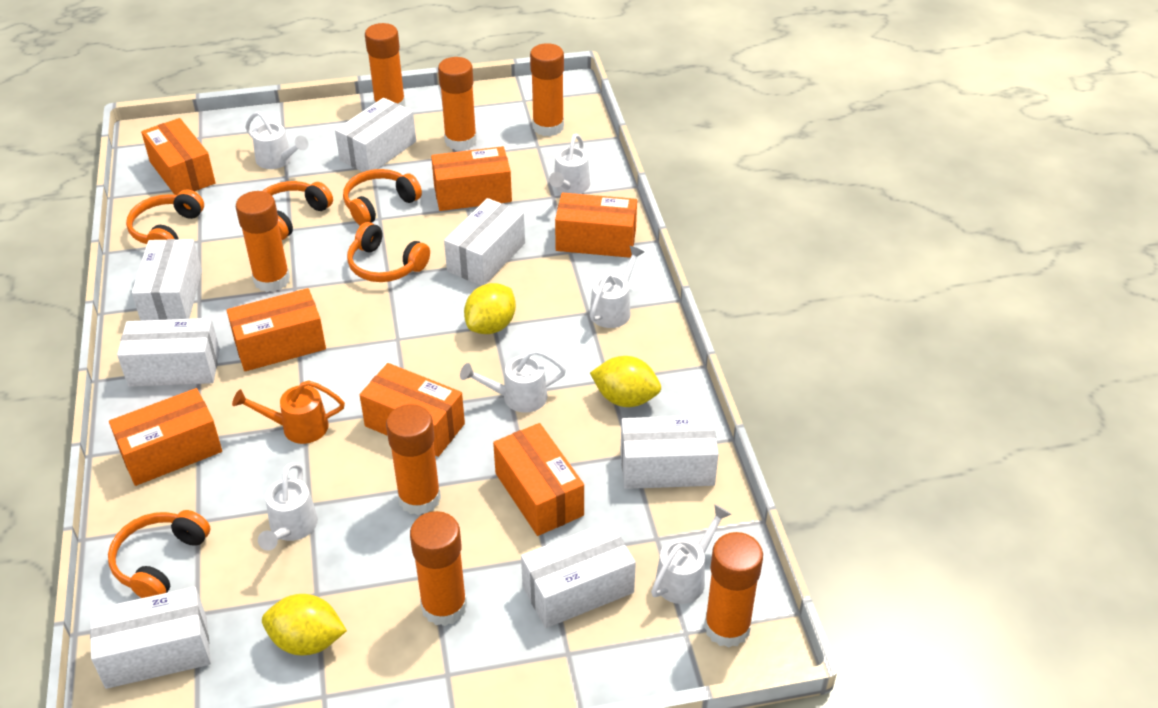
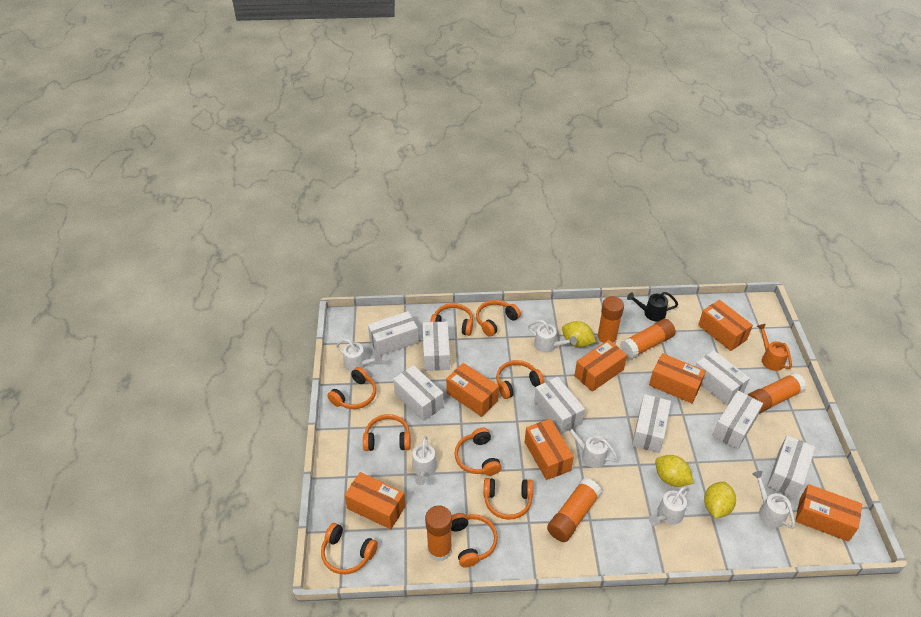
black watering can: none = 0 -> [627,292,678,321] = 1
orange glue stick: [236,191,290,292] [365,23,406,107] [386,404,441,515] [410,511,467,626] [438,57,477,151] [530,43,564,136] [704,532,763,648] = 7 -> [425,505,452,561] [547,478,602,542] [596,296,624,346] [620,319,676,359] [748,373,806,414] = 5
orange headphones: [108,510,210,598] [126,190,204,244] [263,181,333,240] [343,169,422,226] [347,222,430,282] = 5 -> [321,523,378,574] [327,367,376,409] [363,414,411,451] [430,303,473,336] [451,513,498,568] [454,428,501,476] [476,300,521,337] [484,478,533,520] [496,360,544,399] = 9
white box: [90,587,211,689] [117,318,220,387] [132,239,202,321] [335,98,416,172] [444,198,525,286] [521,521,636,628] [621,415,718,489] = 7 -> [368,311,419,356] [393,365,444,421] [423,321,450,371] [534,377,585,434] [632,394,671,453] [695,350,750,405] [712,391,763,449] [767,435,815,499] = 8

